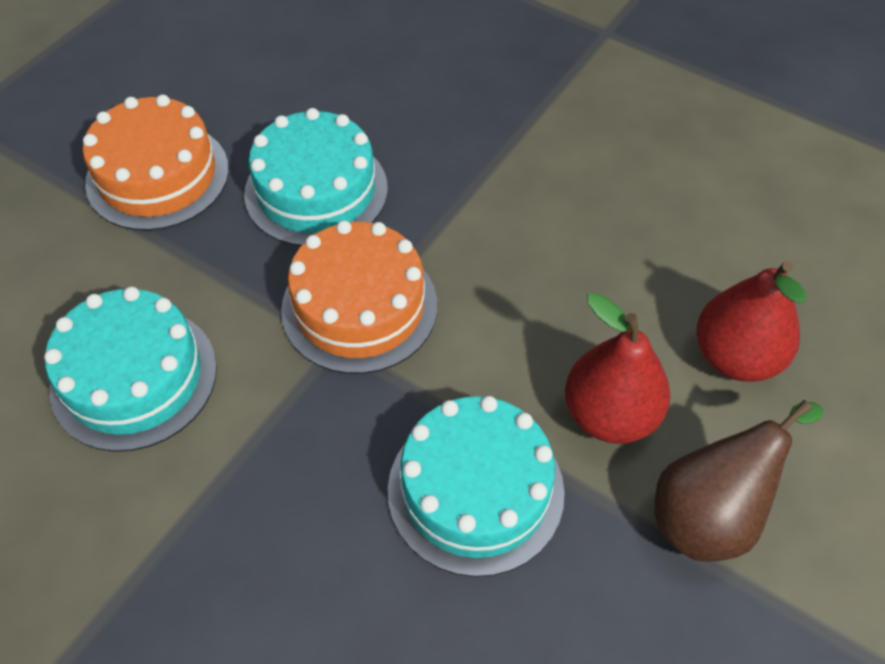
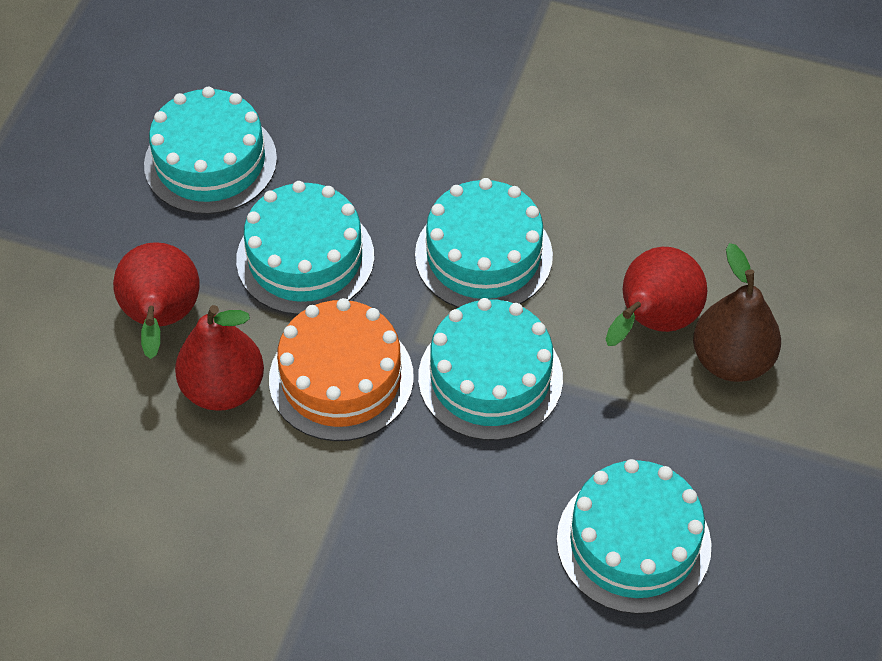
orange cake: [83,95,229,231] [281,220,437,374] = 2 -> [269,298,414,441] = 1
red pear: [565,293,670,444] [696,261,806,382] = 2 -> [113,242,200,359] [175,305,264,411] [606,247,707,346] = 3
turquoise cake: [44,287,217,452] [244,108,388,246] [388,396,565,577] = 3 -> [144,87,277,214] [236,181,374,315] [415,178,553,308] [418,298,563,441] [557,459,711,614] = 5

